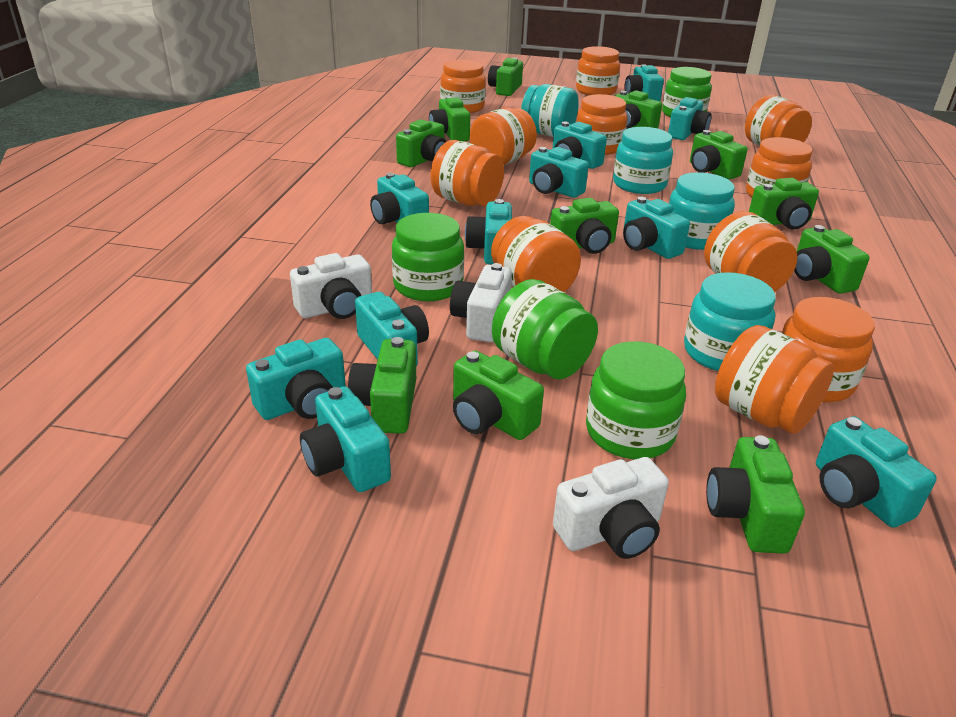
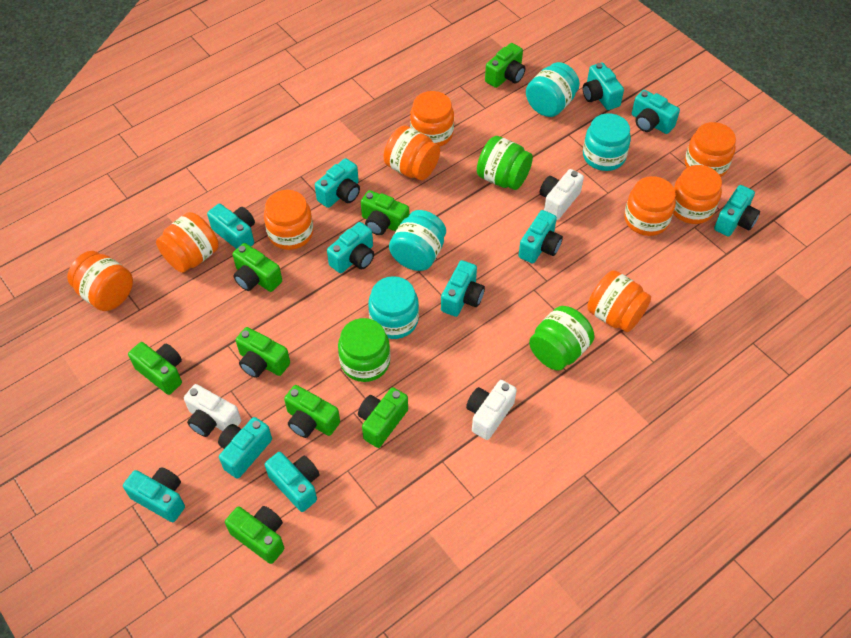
green camera: [348,337,416,434] [396,120,447,167] [429,96,470,141] [453,351,544,440] [488,58,523,96] [550,198,619,254] [615,90,662,129] [690,130,747,180] [706,435,805,554] [749,178,819,230] [794,225,870,294] = 11 -> [128,342,182,395] [225,506,284,564] [233,243,282,292] [236,327,290,378] [284,385,340,438] [358,387,408,448] [361,190,409,235] [485,43,525,88] = 8
green jar: [392,213,464,301] [492,279,598,379] [586,341,686,459] [662,67,712,117] = 4 -> [338,318,390,382] [477,136,533,190] [529,306,594,371] = 3
orange jar: [431,140,504,206] [440,60,486,113] [470,108,537,165] [491,216,581,292] [576,46,620,95] [576,94,627,155] [704,211,797,292] [715,325,834,434] [745,95,812,146] [746,137,813,198] [782,297,875,402] = 11 -> [67,251,133,311] [156,212,219,273] [264,190,313,250] [384,126,440,180] [410,91,454,147] [587,270,651,332] [624,176,676,236] [673,165,722,224] [685,122,736,177] = 9

